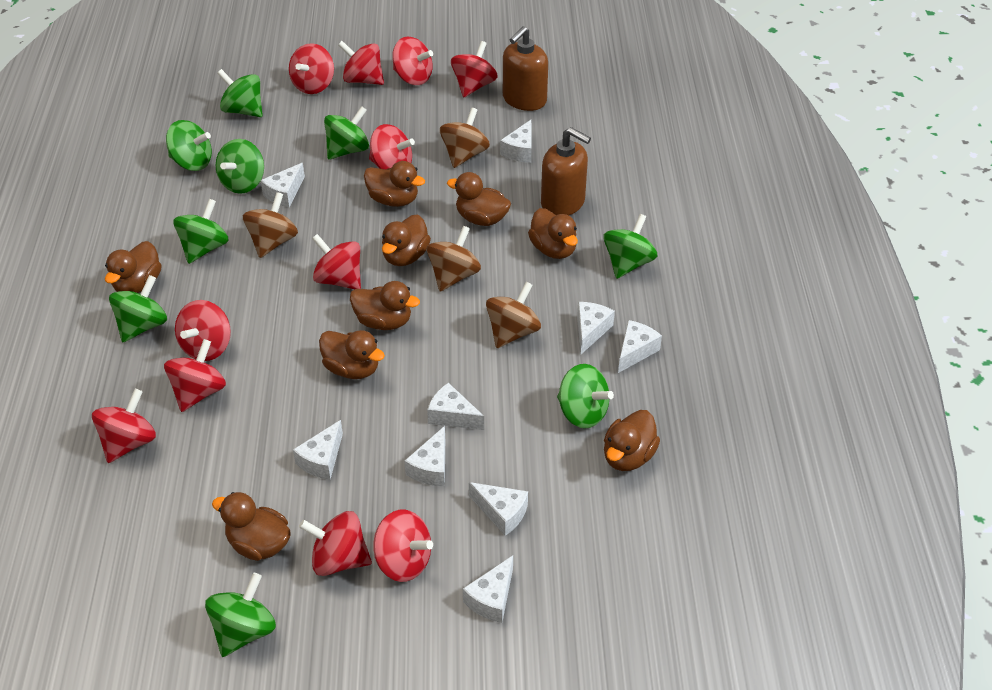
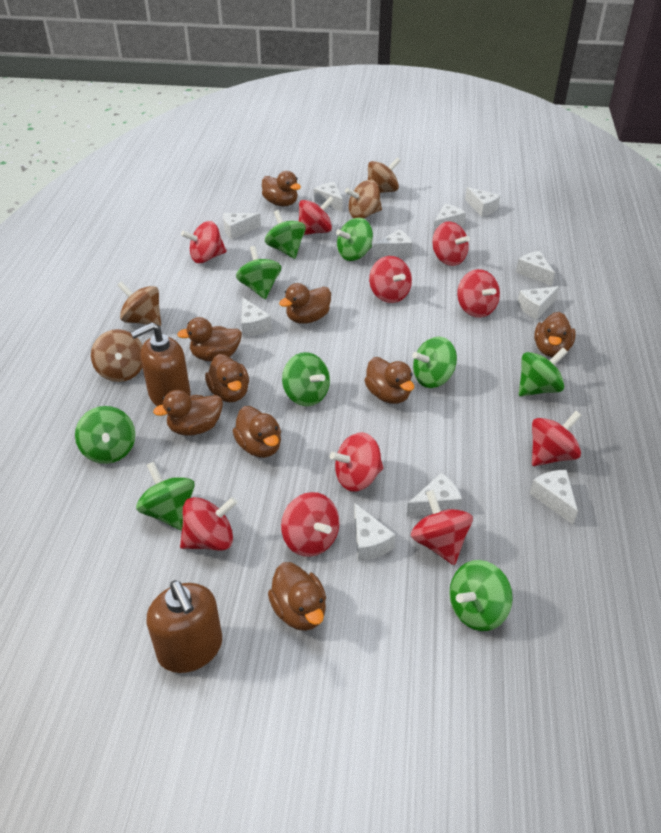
red spinning top: [92,389,156,463] [164,339,226,412] [175,300,231,361] [289,43,334,94] [299,511,372,576] [312,234,361,290] [338,41,384,85] [369,124,415,170] [373,510,433,582] [392,37,433,85] [451,41,498,97] = 11 -> [180,497,237,551] [181,221,227,263] [281,492,340,557] [299,196,334,235] [330,432,384,492] [369,256,412,303] [411,490,473,565] [432,222,470,266] [457,269,500,318] [532,411,581,466] = 10
white cheese: [260,163,305,207] [293,420,343,480] [404,426,445,486] [427,383,484,430] [463,556,513,623] [469,482,528,536] [500,120,532,163] [577,302,615,354] [618,320,662,373] = 9 -> [223,213,261,239] [241,298,272,337] [314,182,343,212] [354,503,396,561] [373,229,412,257] [406,473,462,517] [433,204,466,234] [465,187,500,217] [516,251,555,286] [517,286,560,319] [529,470,578,524] = 11

